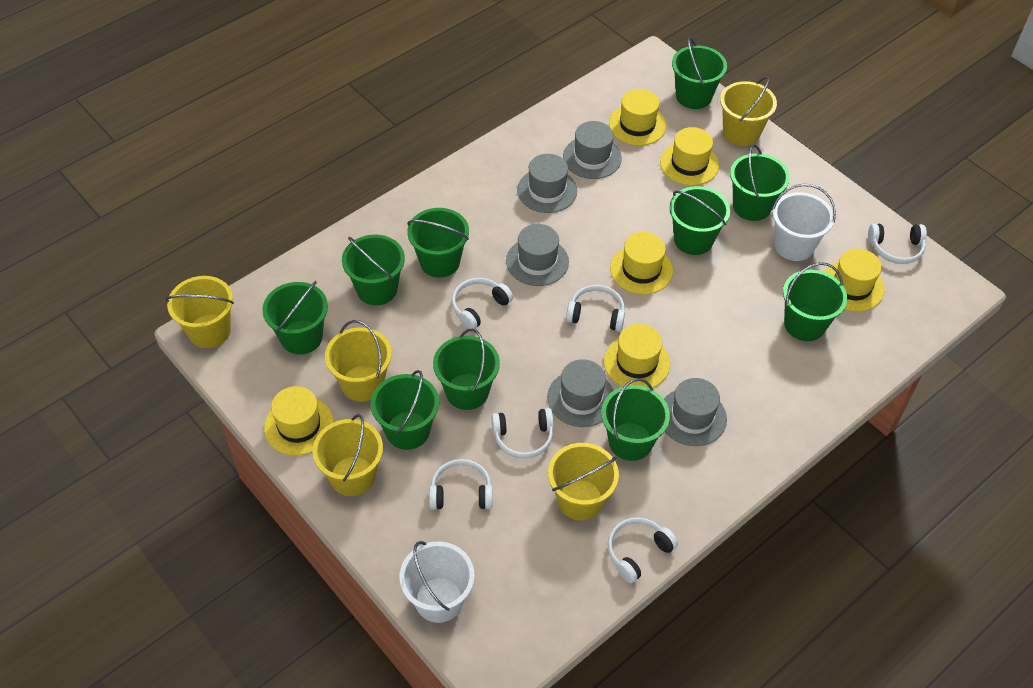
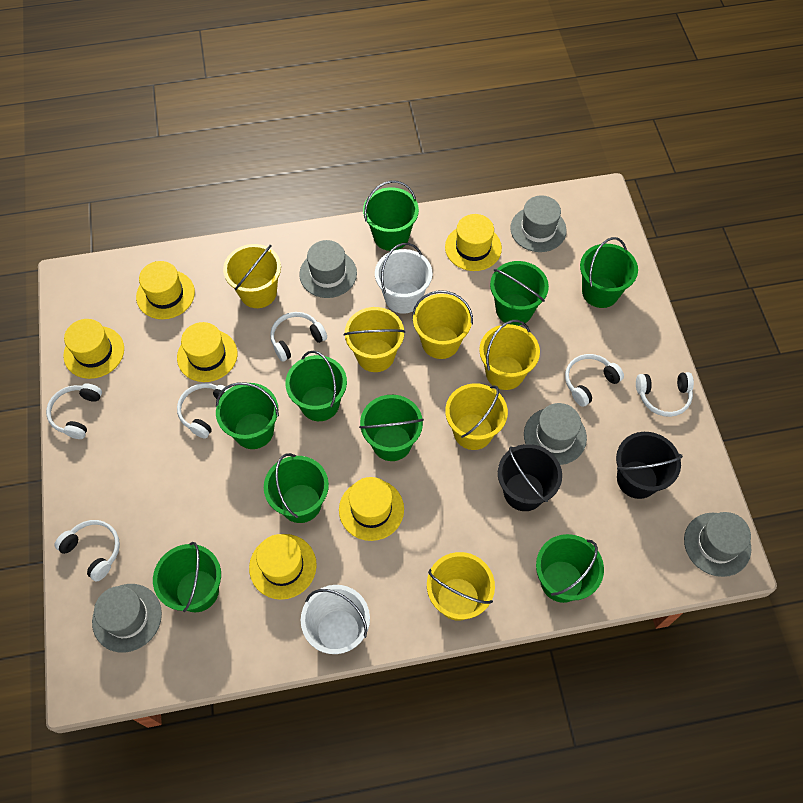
black bucket: none = 0 -> [498,444,562,511] [616,432,683,499] = 2
green bucket: [262,281,328,354] [342,235,405,305] [371,370,439,450] [407,208,469,278] [433,329,500,410] [601,378,670,461] [669,186,730,255] [672,37,727,109] [730,144,790,221] [783,262,847,341] = 10 -> [153,542,221,612] [216,382,279,449] [264,453,329,523] [285,350,347,421] [359,395,424,461] [363,181,419,251] [490,261,549,326] [536,534,604,603] [580,237,638,308] = 9
yellow bucket: [166,276,234,348] [313,414,383,496] [325,320,392,402] [548,443,619,520] [720,77,777,146] = 5 -> [223,244,281,308] [344,307,405,372] [412,290,473,359] [427,552,495,621] [445,383,508,450] [479,320,540,390] = 6

